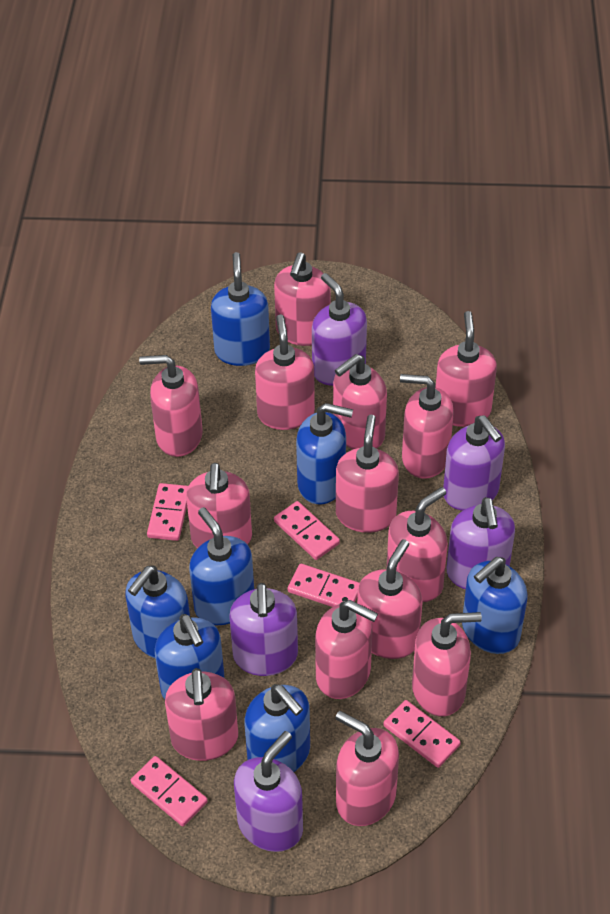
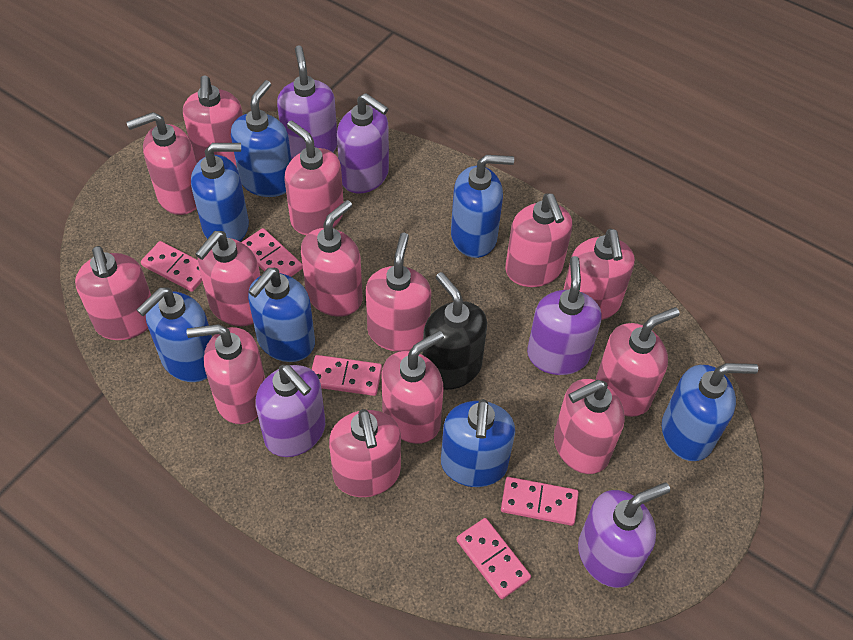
black soap dispenser: none = 0 -> [423,272,487,390] = 1

